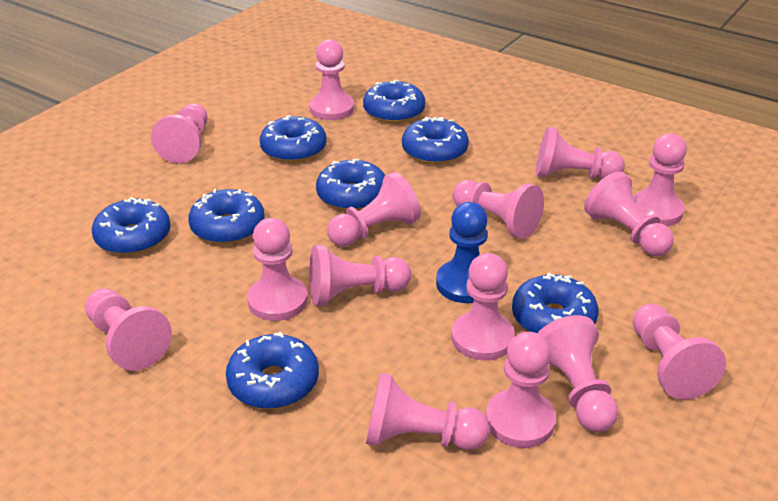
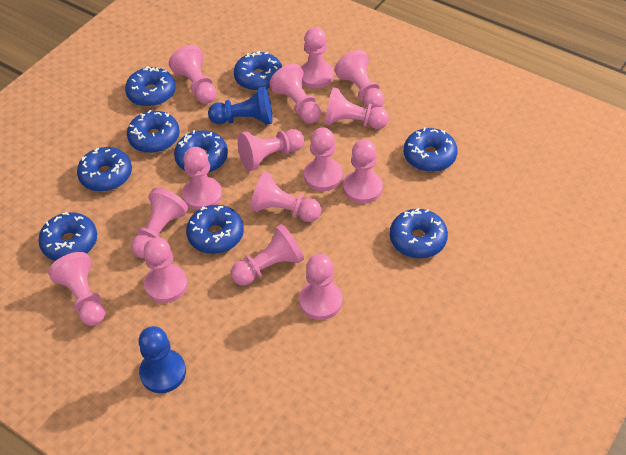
blue donut: [92,197,171,255] [188,189,265,244] [226,332,319,409] [260,115,327,163] [316,158,385,211] [363,80,426,123] [402,117,469,164] [512,273,599,333] = 8 -> [38,212,97,261] [77,147,132,192] [125,66,176,107] [127,110,180,153] [174,130,228,173] [186,205,244,254] [234,51,282,91] [390,208,448,258] [404,127,458,172] = 9
blue pawn: [436,202,488,303] = 1 -> [138,326,186,393] [208,87,273,125] = 2

